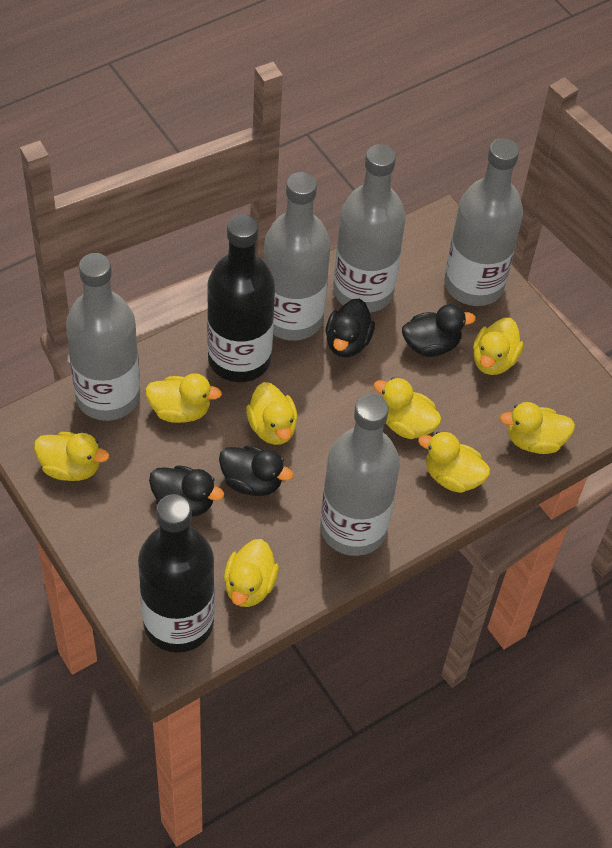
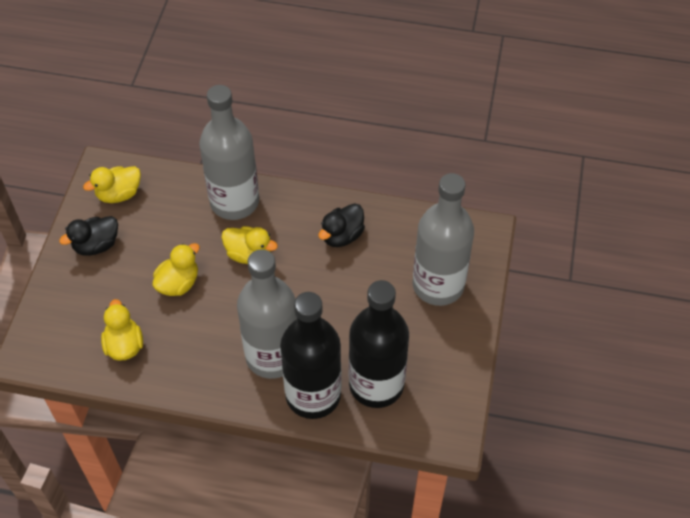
black duck: [149,465,224,516] [219,445,293,496] [325,299,375,357] [402,304,476,357] = 4 -> [59,216,118,256] [318,203,365,247] = 2
grey bottle: [66,253,140,421] [264,172,331,341] [320,394,400,556] [333,144,406,313] [444,138,523,306] = 5 -> [199,85,259,220] [237,249,297,379] [413,173,474,306] = 3
yellow duck: [34,432,109,481] [145,373,222,423] [224,539,279,607] [246,382,298,445] [373,377,442,439] [418,432,490,493] [473,318,523,375] [500,402,575,454] = 8 -> [83,166,141,203] [101,299,143,361] [153,243,200,296] [221,226,278,264] = 4

